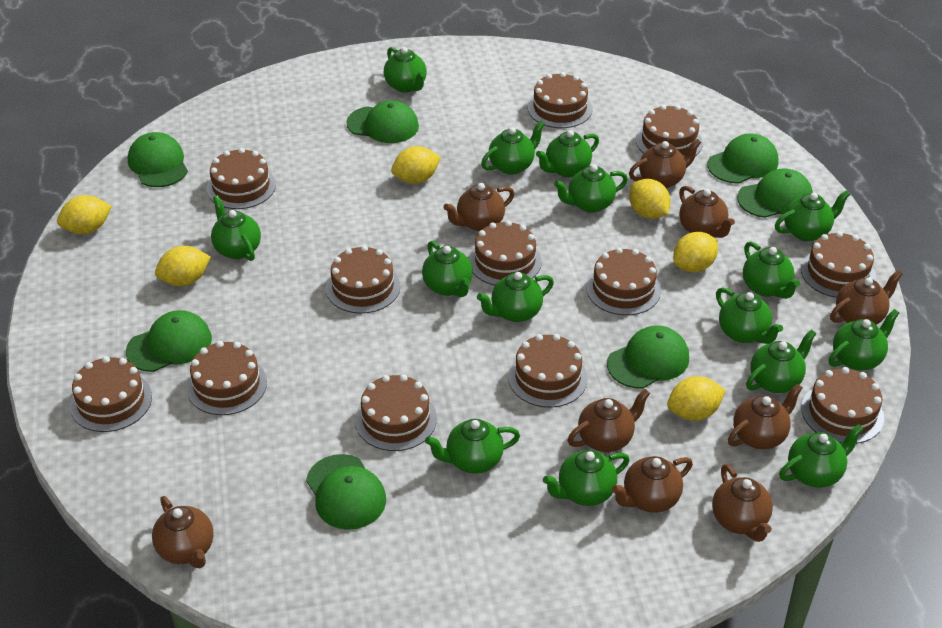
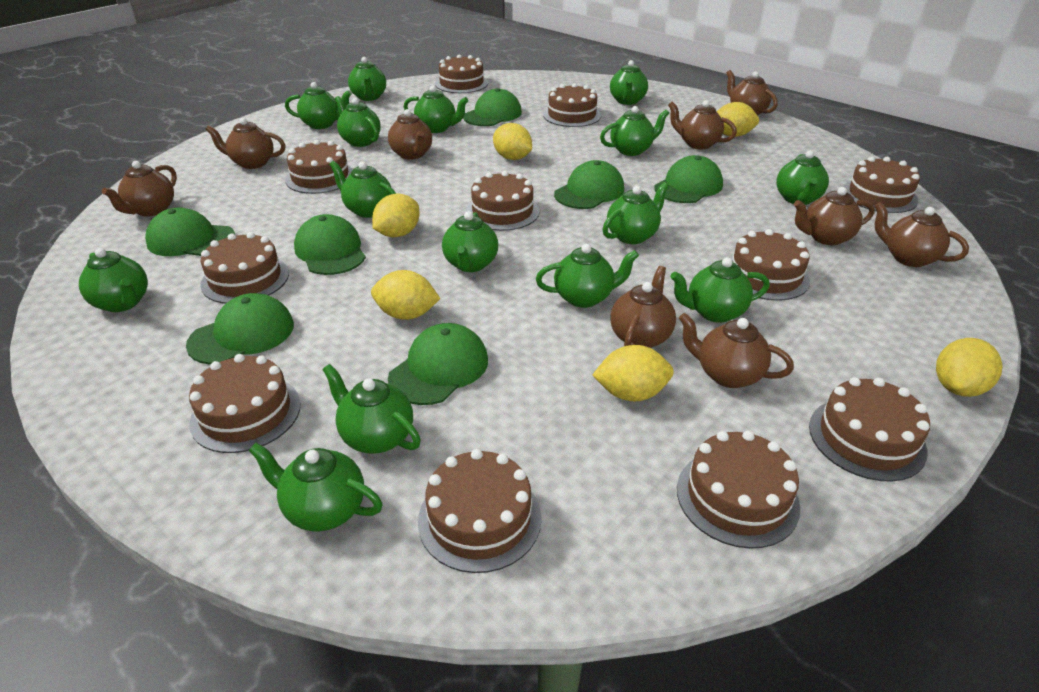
brown cake: [70,356,152,432] [187,341,267,415] [207,148,276,209] [326,245,400,314] [355,374,437,451] [469,220,542,285] [508,334,588,408] [528,72,592,128] [586,247,661,315] [636,105,703,156] [801,231,876,298] [801,367,884,444] = 12 -> [189,354,301,453] [201,232,289,304] [285,140,353,194] [418,449,542,573] [435,54,488,93] [466,171,539,231] [543,83,601,127] [677,431,800,549] [731,229,810,301] [809,377,930,482] [843,157,920,213] = 11

